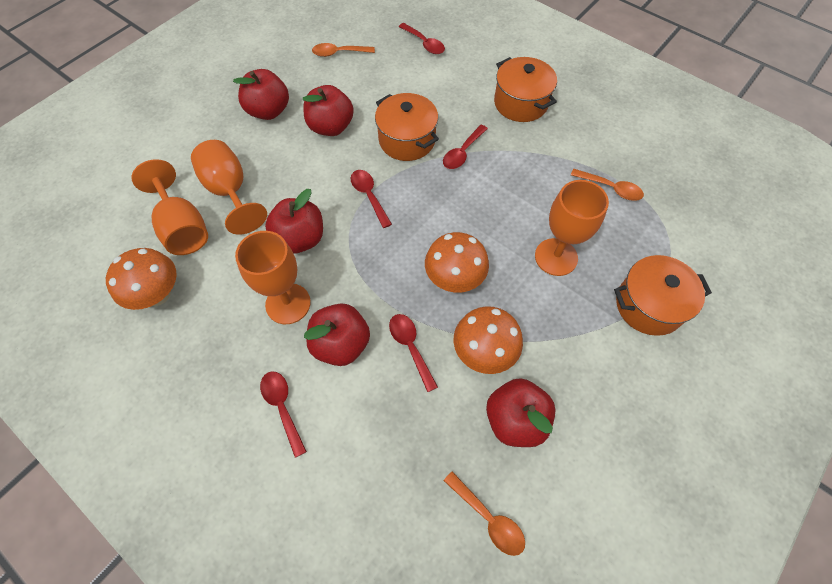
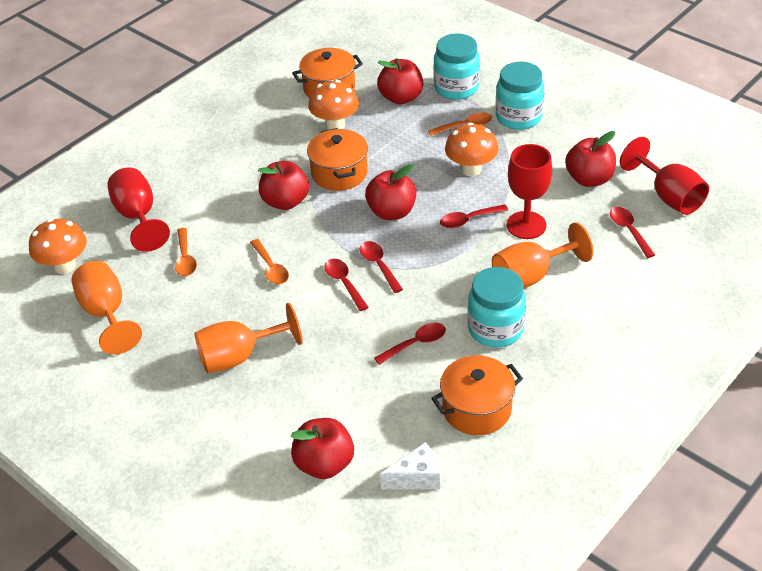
orange goblet: [132,159,208,255] [191,140,267,235] [235,231,311,324] [535,180,609,276] = 4 -> [72,261,142,354] [195,303,303,373] [492,222,593,289] = 3
red goblet: none = 0 -> [107,167,170,252] [507,144,552,239] [620,137,709,215] = 3
turquoise jar: none = 0 -> [433,33,480,100] [467,267,526,348] [495,62,544,130] = 3
white cheese: none = 0 -> [380,442,440,489] = 1

